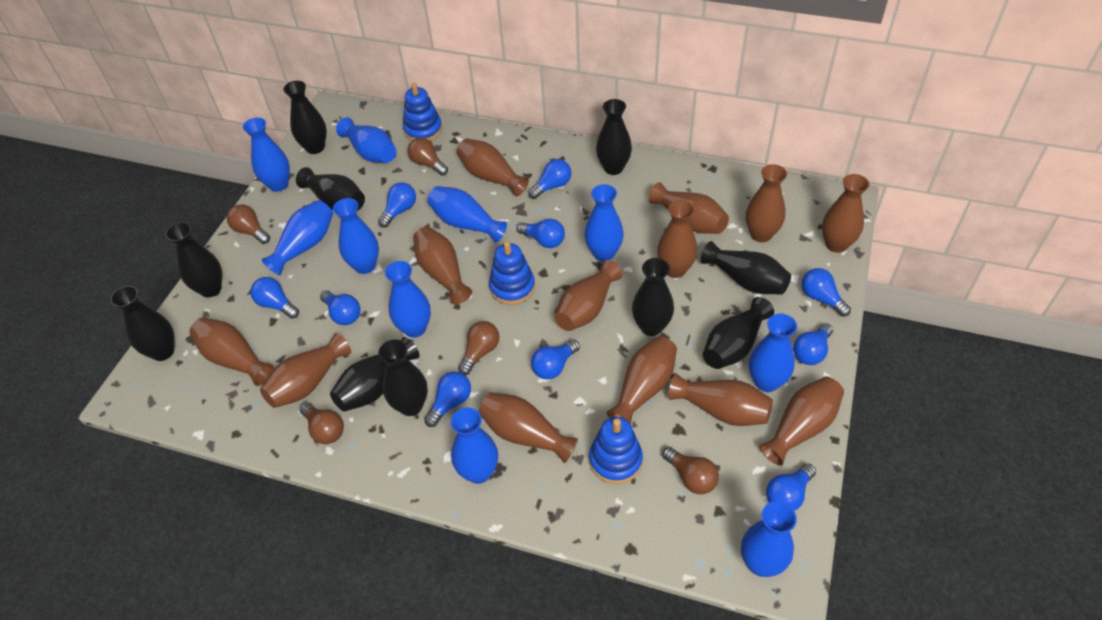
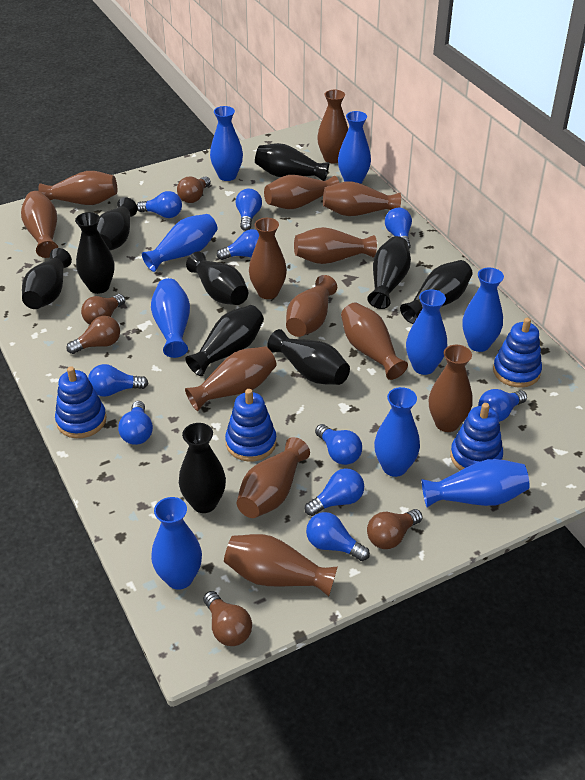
blue stacking toy: [403,83,442,141] [489,241,535,305] [589,417,643,484] = 3 -> [55,366,106,438] [225,389,276,462] [450,403,503,471] [493,318,542,388] = 4
blue vase: [243,118,290,192] [262,200,333,275] [333,198,379,274] [336,117,396,163] [385,261,431,338] [427,186,507,243] [451,407,498,484] [585,184,624,262] [741,501,797,577] [749,314,797,392] = 10 -> [142,214,218,272] [151,278,190,358] [151,497,202,590] [210,106,243,181] [338,111,371,184] [374,387,420,477] [406,289,447,375] [422,459,529,507] [462,268,504,352] = 9

